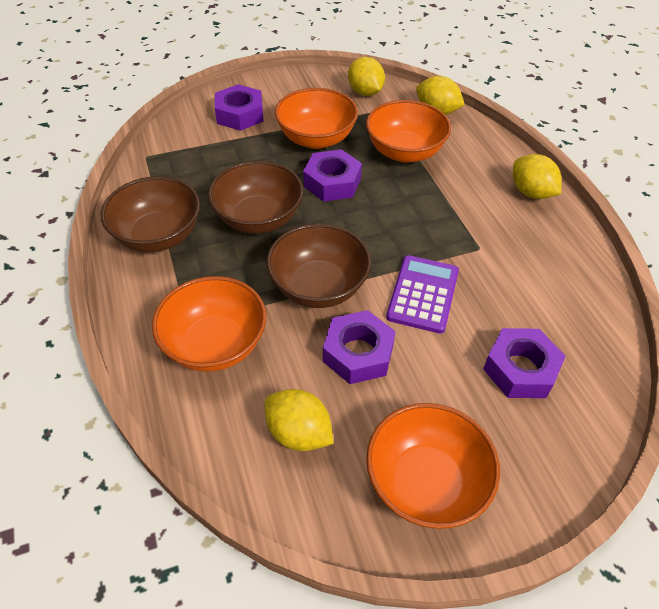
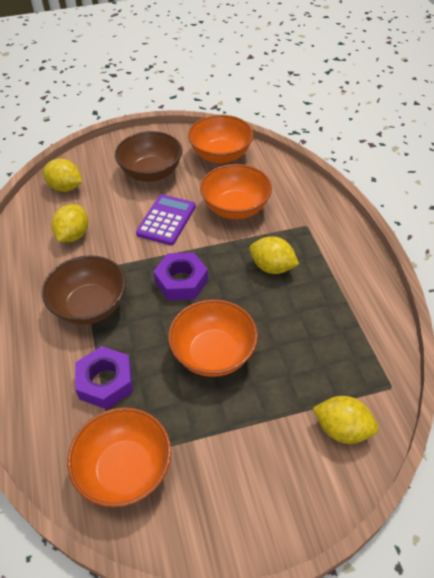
brown bowl: [100,176,200,252] [208,161,303,234] [267,224,371,308] = 3 -> [42,255,126,325] [115,131,182,182] = 2
purple nut: [215,84,264,131] [303,149,362,202] [323,310,396,384] [483,328,566,398] = 4 -> [75,346,133,409] [153,252,208,300] = 2

